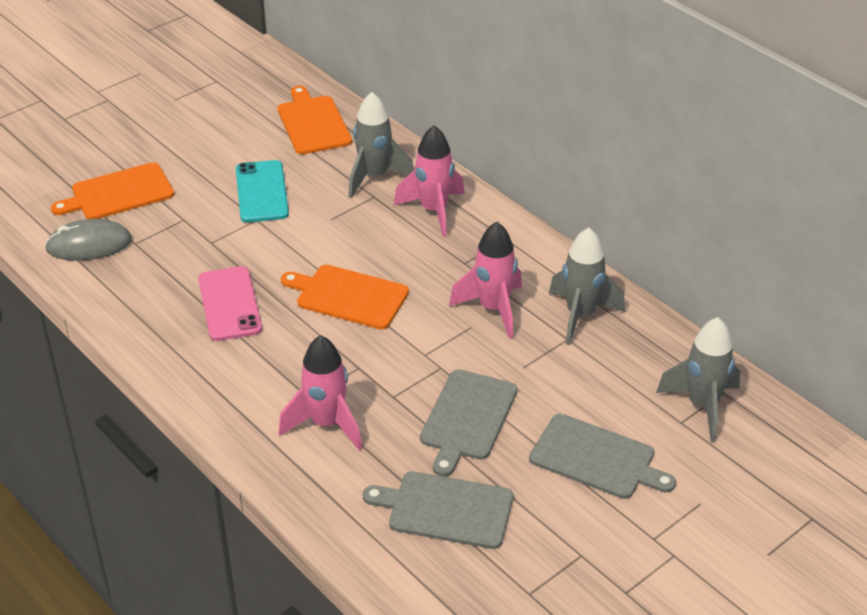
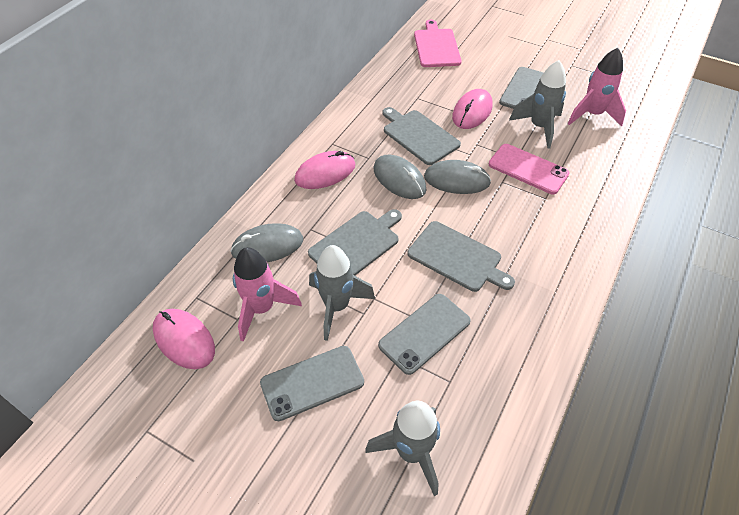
grey mouse: [45,219,132,261] = 1 -> [230,223,303,262] [373,154,427,199] [424,160,491,194] = 3
grey phone: none = 0 -> [260,346,364,421] [378,294,471,375] [499,67,544,109] = 3
orange cutting board: [51,162,174,219] [278,86,352,154] [281,265,409,329] = 3 -> none = 0
pink cutting board: none = 0 -> [414,20,462,67] = 1
pink mouse: none = 0 -> [153,309,215,369] [294,151,355,189] [452,89,493,129] = 3
pink rocket: [279,335,362,450] [394,125,464,237] [449,222,522,339] = 3 -> [233,247,302,342] [568,48,626,126] = 2
turquoise phone: [236,160,289,223] = 1 -> none = 0

